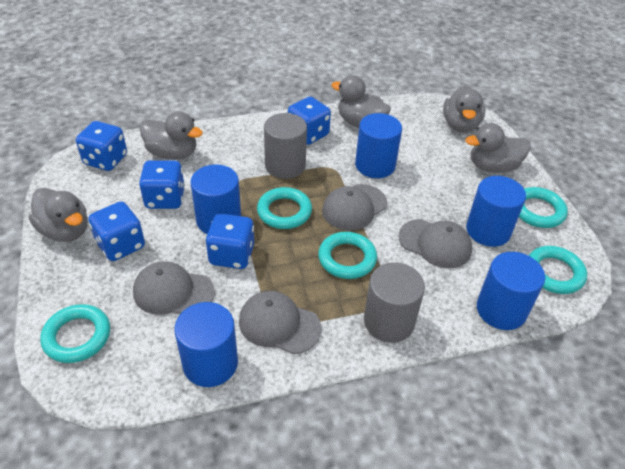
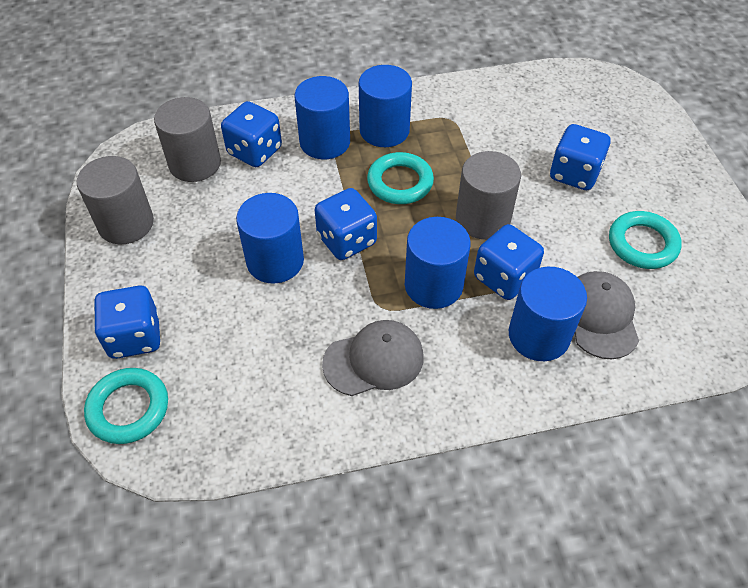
grey cap: [133,261,215,315] [239,291,321,354] [322,184,387,230] [399,219,472,268] = 4 -> [322,320,424,396] [575,271,639,359] = 2
grey cylinder: [264,113,307,179] [364,262,425,343] = 2 -> [77,156,154,244] [154,97,221,182] [456,151,521,239] = 3
grey duck: [29,188,88,242] [140,111,203,160] [331,75,391,128] [443,86,485,133] [465,123,531,173] = 5 -> none = 0
turquoise ring: [40,304,110,363] [257,187,312,229] [318,232,377,279] [519,187,568,228] [529,246,587,294] = 5 -> [84,368,168,444] [367,152,434,204] [609,211,682,269] = 3

